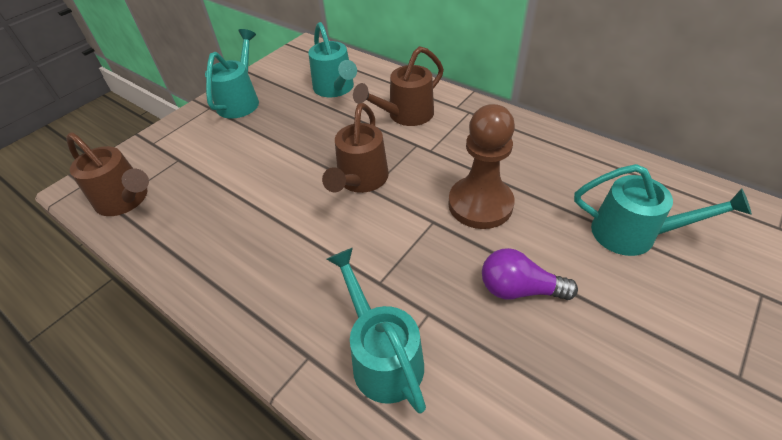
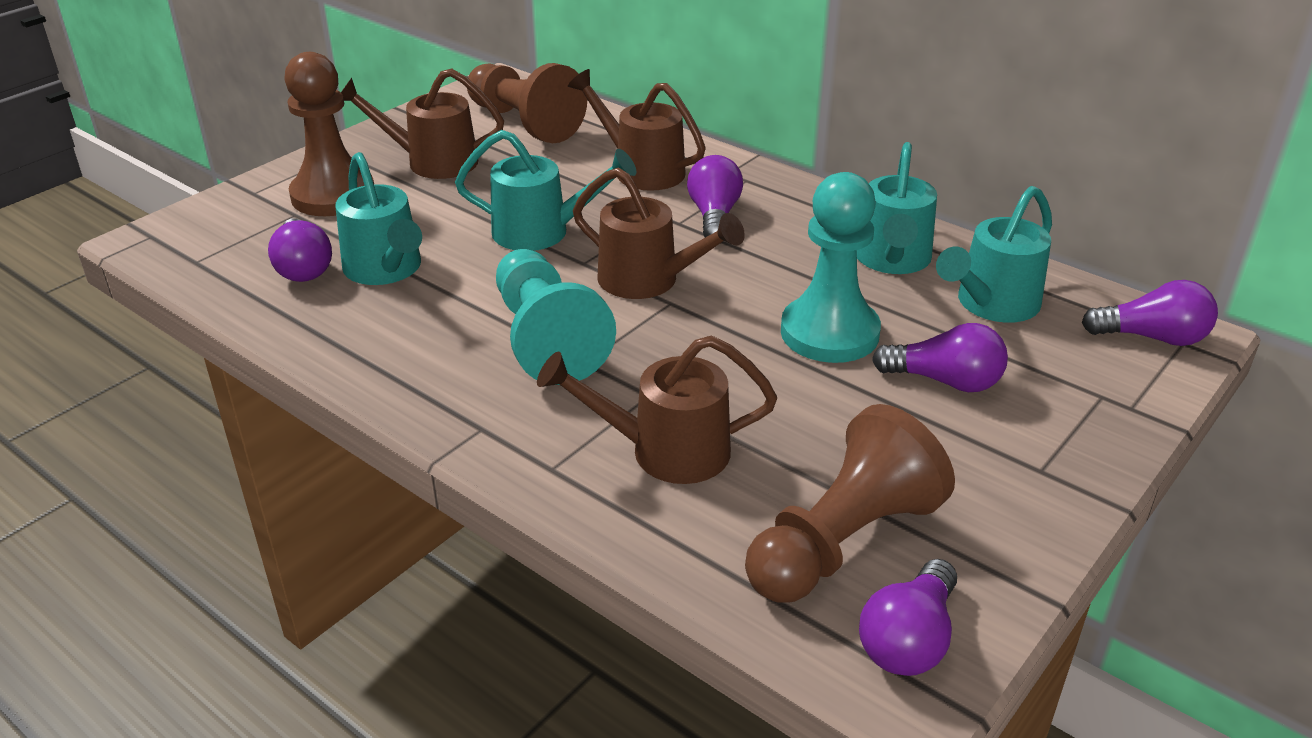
brown pawn: [448,104,515,229] = 1 -> [284,52,374,216] [467,63,587,143] [745,404,955,603] = 3
brown watering can: [66,132,149,216] [322,103,389,193] [353,46,444,126] = 3 -> [341,68,504,179] [537,336,777,484] [568,69,706,191] [573,168,745,299] = 4
purple light bulb: [482,248,578,300] = 1 -> [268,218,332,282] [687,155,743,237] [859,559,957,676] [872,323,1008,392] [1082,280,1218,346] = 5
turquoise pawn: none = 0 -> [496,249,616,385] [781,172,881,363] = 2

